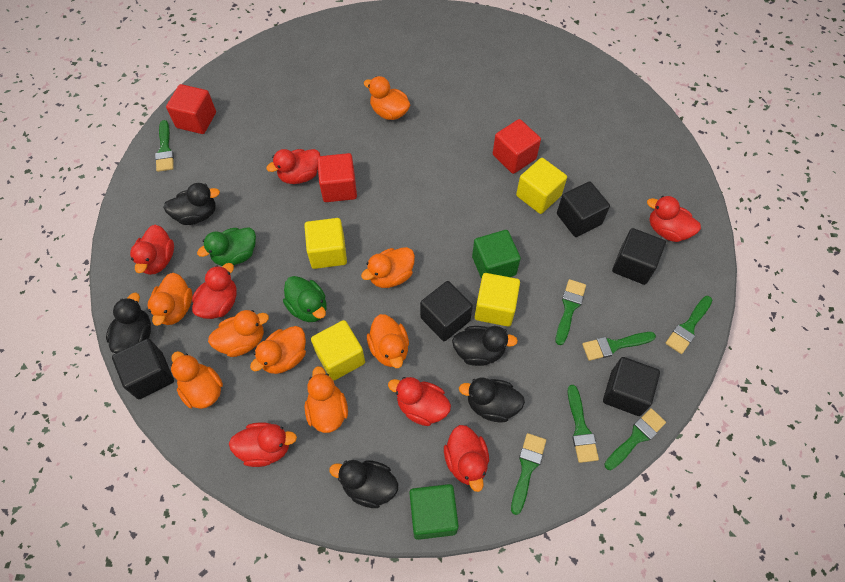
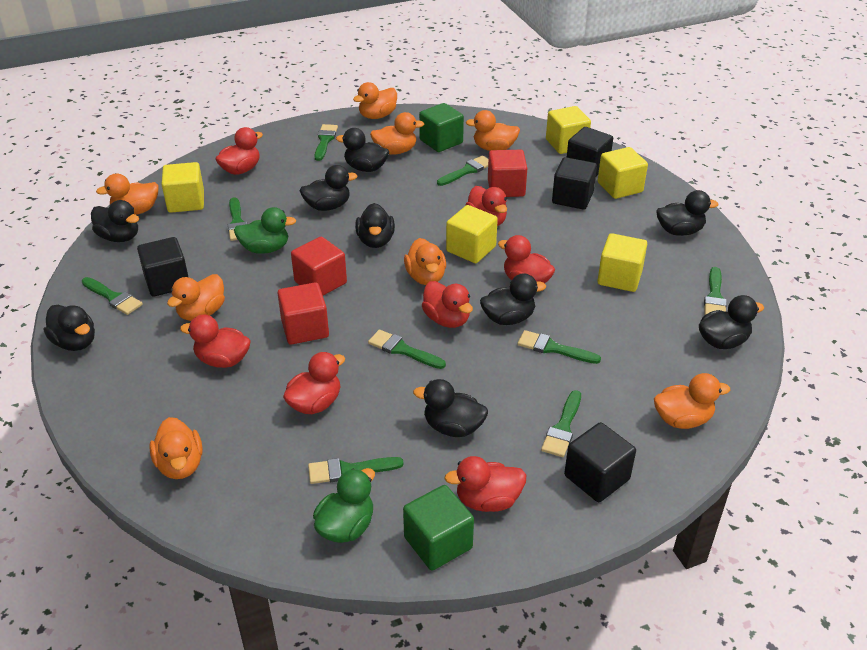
black cube: [112,339,174,399] [420,281,473,341] [557,182,610,237] [603,357,660,416] [612,228,666,285] = 5 -> [137,237,188,297] [552,157,597,210] [564,422,636,502] [567,127,613,176] = 4
black duck: [106,293,151,353] [163,183,220,225] [329,460,398,508] [452,326,518,366] [459,378,525,422] = 5 -> [44,305,95,351] [91,200,139,242] [300,165,358,211] [336,128,389,172] [355,203,395,248] [413,379,488,437] [480,273,546,325] [656,190,719,236] [699,295,764,349] = 9
green brush: [155,120,174,172] [511,433,546,515] [556,279,586,345] [568,385,599,463] [582,332,656,361] [604,408,666,470] [665,296,712,354] = 7 -> [82,277,143,315] [228,197,247,241] [308,457,404,484] [314,124,338,161] [368,330,446,369] [437,155,488,186] [517,330,601,364] [541,390,581,457] [704,267,727,315] = 9
yellow cube: [304,218,347,269] [311,320,365,381] [475,273,520,326] [516,158,567,214] = 4 -> [162,162,204,213] [446,205,498,263] [546,106,591,154] [598,147,648,199] [598,233,647,292] = 5

